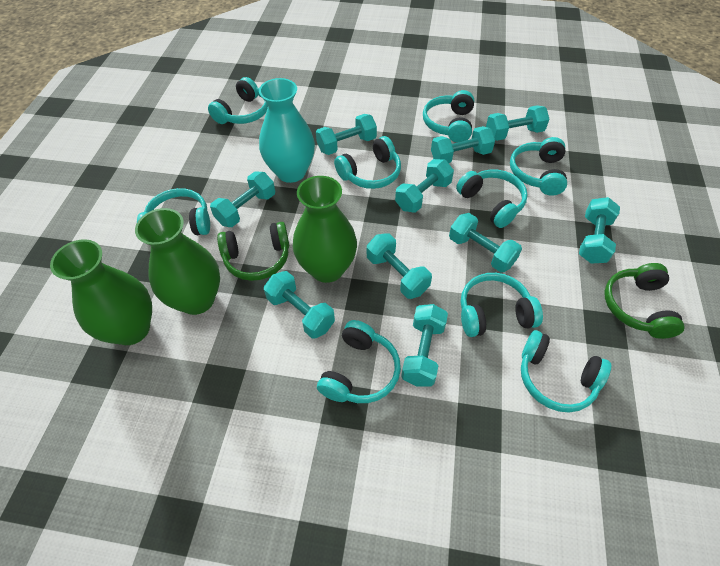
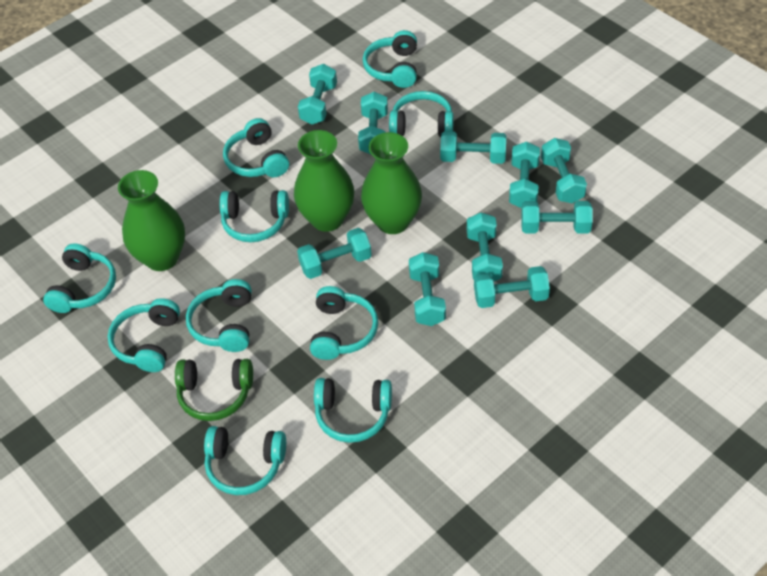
green headphones: [217,222,289,281] [604,263,685,339] = 2 -> [175,359,253,421] = 1
turquoise headphones: [137,188,210,235] [208,77,268,124] [317,320,401,403] [334,136,401,189] [423,90,474,143] [456,169,528,228] [461,273,543,337] [510,137,567,196] [521,330,611,412] = 9 -> [43,243,116,313] [107,298,180,372] [186,279,251,352] [204,426,286,495] [219,190,289,242] [223,118,289,177] [310,286,378,360] [314,378,392,443] [363,30,417,88] [389,91,454,137] = 10
turquoise vase: [259,78,315,183] = 1 -> none = 0

